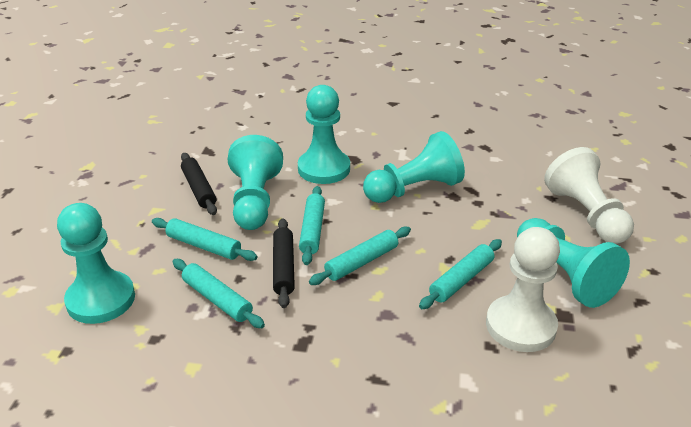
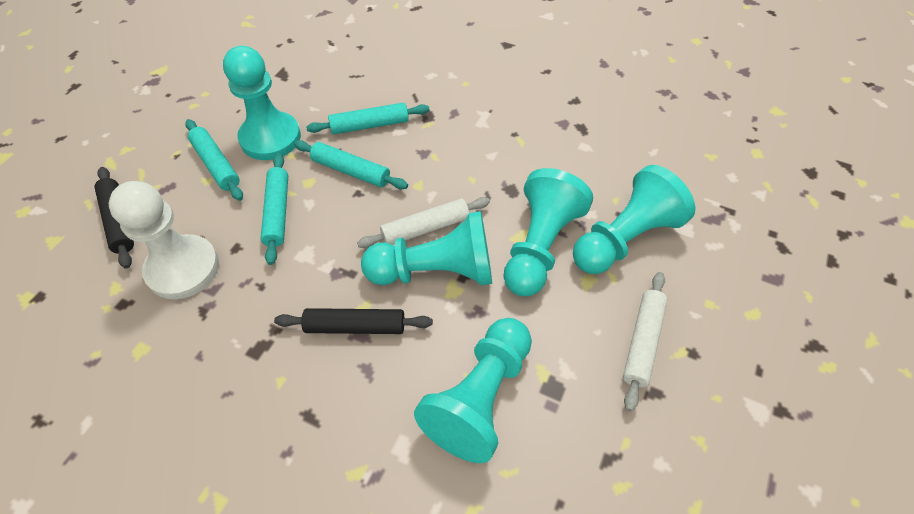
turquoise rolling pin: [152,218,257,261] [172,259,265,328] [299,186,325,265] [309,226,411,285] [419,239,502,309] = 5 -> [185,119,243,201] [261,154,288,265] [294,140,408,189] [306,102,429,134] = 4
white pawn: [486,227,560,352] [544,147,634,244] = 2 -> [109,181,219,299] = 1
white rolling pin: none = 0 -> [357,197,490,248] [623,272,667,412] = 2

